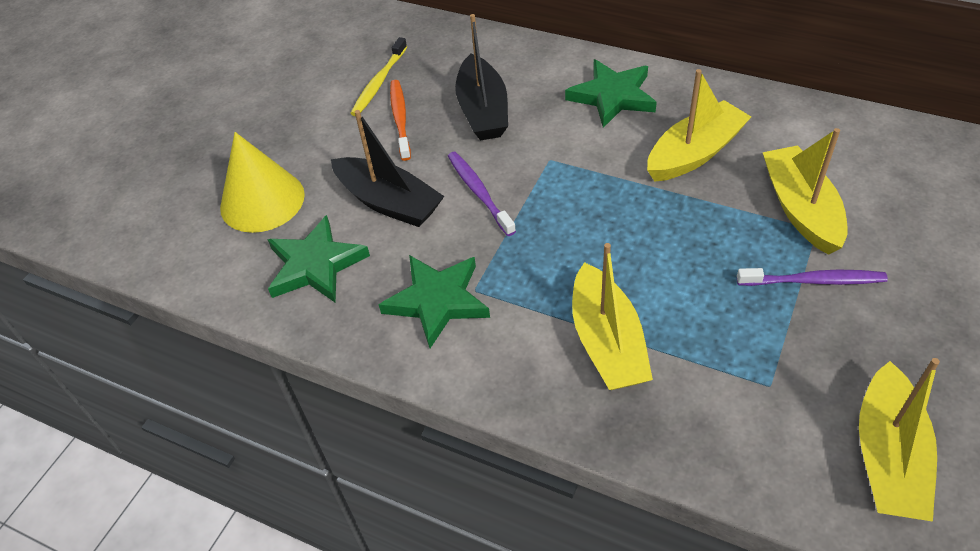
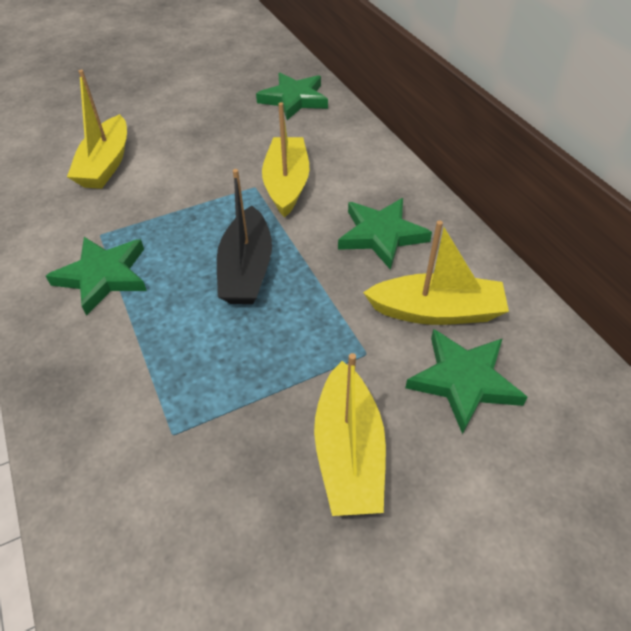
black boat: [331,110,444,227] [455,14,508,141] = 2 -> [217,169,272,304] = 1
green star: [267,215,370,303] [379,255,490,348] [565,59,657,128] = 3 -> [46,237,147,316] [256,73,328,120] [338,198,432,270] [405,329,528,434] = 4
orange toothbrush: [390,80,411,161] = 1 -> none = 0
purple toothbrush: [448,152,516,236] [737,268,888,286] = 2 -> none = 0
yellow cone: [220,132,305,233] = 1 -> none = 0
yellow toothbrush: [350,37,407,116] = 1 -> none = 0

